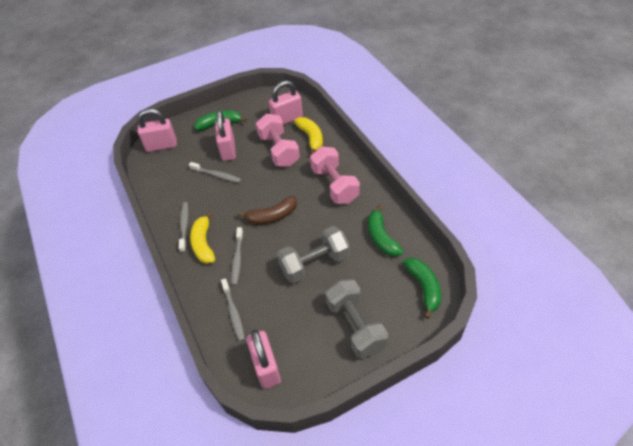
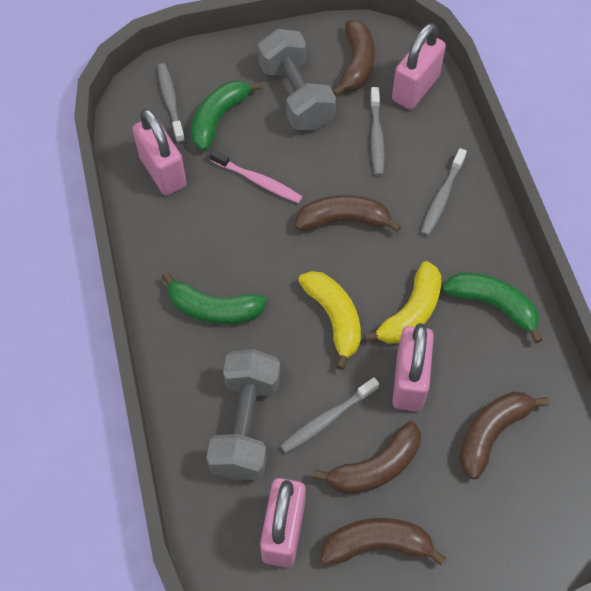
brown banana: [238,196,297,225] = 1 -> [295,195,401,232] [312,421,421,494] [320,518,446,566] [332,20,375,96] [459,392,549,479] = 5
pink dumbbell: [256,114,300,167] [310,147,360,204] = 2 -> none = 0
pink toothbrush: none = 0 -> [210,149,303,203] = 1

